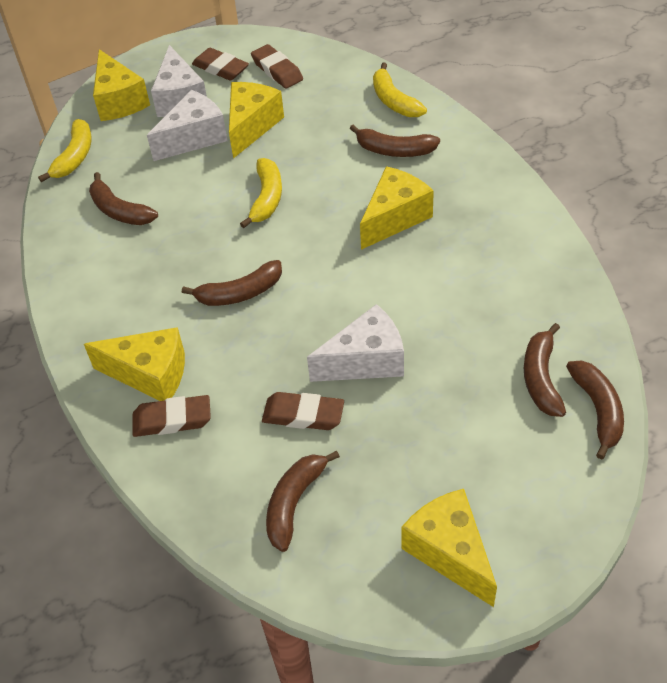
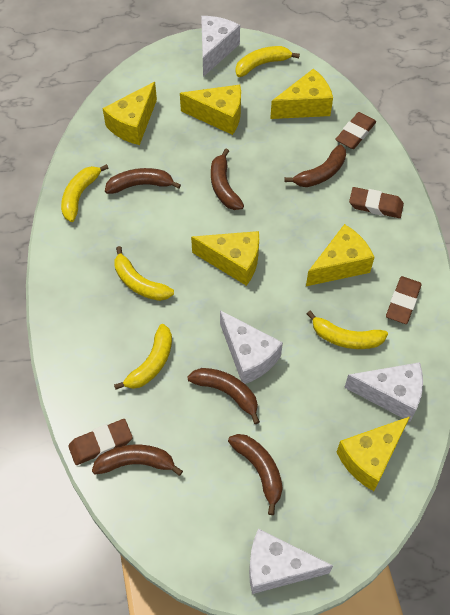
white cheese: [147,90,228,161] [151,45,207,117] [307,304,404,382] = 3 -> [201,16,240,77] [220,310,283,384] [249,528,333,594] [344,362,423,422] = 4
yellow banana: [38,119,92,182] [240,158,282,228] [373,63,427,117] = 3 -> [61,164,109,222] [114,324,172,390] [115,246,174,301] [235,46,300,77] [307,311,388,349] = 5
yellow cheese: [84,327,185,401] [93,49,150,121] [229,82,284,159] [360,166,434,250] [401,489,497,607] = 5 -> [103,82,157,145] [180,85,241,135] [191,231,259,286] [270,69,333,119] [306,224,375,286] [336,417,410,491] = 6

